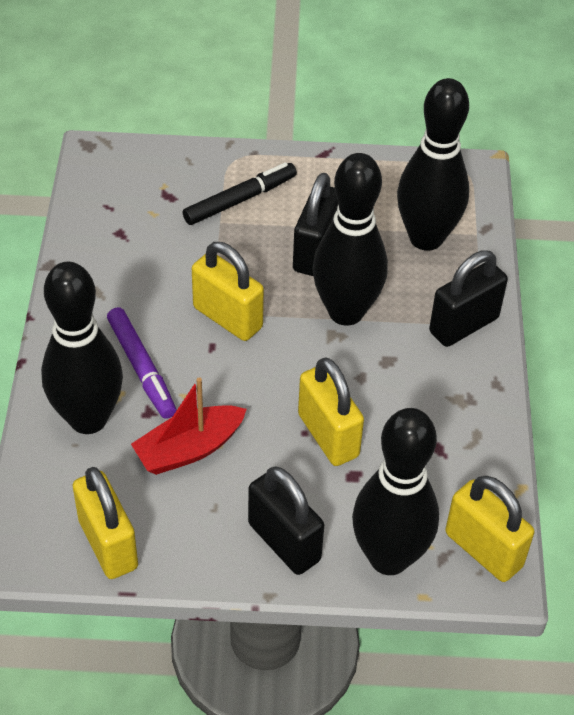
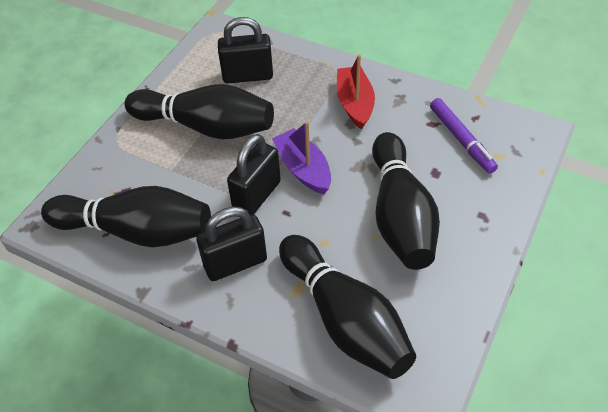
black marker: [183,162,297,225] = 1 -> none = 0
purple boat: none = 0 -> [272,121,331,194] = 1
yellow padlock: [73,467,138,579] [192,242,264,341] [298,357,364,466] [445,476,534,582] = 4 -> none = 0

